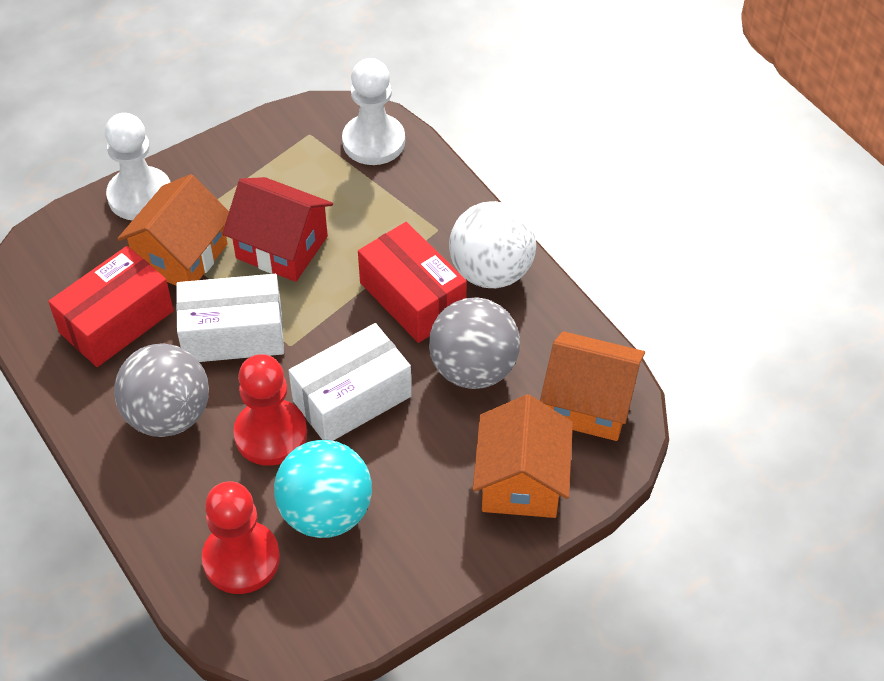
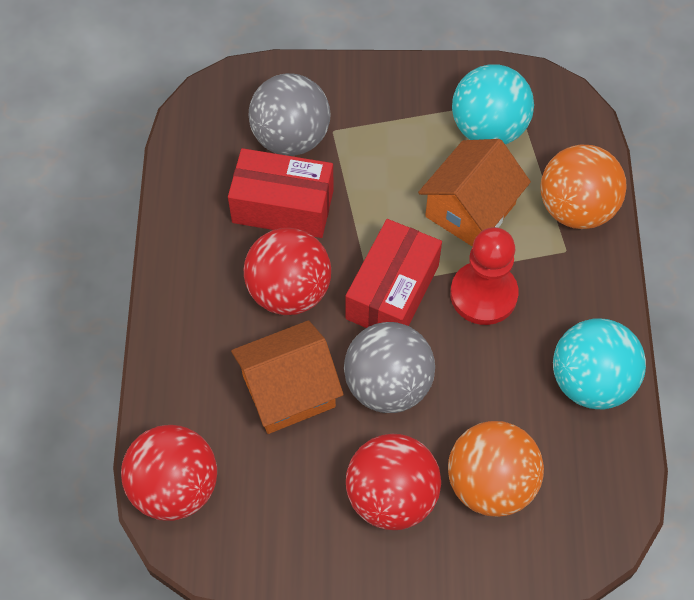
orange ball: none = 0 -> [448,421,544,517] [540,144,627,229] = 2
orange house: [117,174,229,286] [473,395,573,518] [540,331,645,441] = 3 -> [231,320,344,434] [418,139,531,247] = 2
red ball: none = 0 -> [121,425,217,521] [244,228,331,315] [346,434,441,530] = 3
red house: [222,177,333,282] = 1 -> none = 0
red pawn: [202,481,280,594] [233,354,307,466] = 2 -> [450,227,519,325] = 1
turquoise ball: [274,440,372,538] = 1 -> [452,64,534,144] [553,319,646,409] = 2
white ball: [449,201,536,288] = 1 -> none = 0
white box: [176,274,284,362] [288,323,412,441] = 2 -> none = 0
white pawn: [105,113,170,220] [342,58,405,165] = 2 -> none = 0

